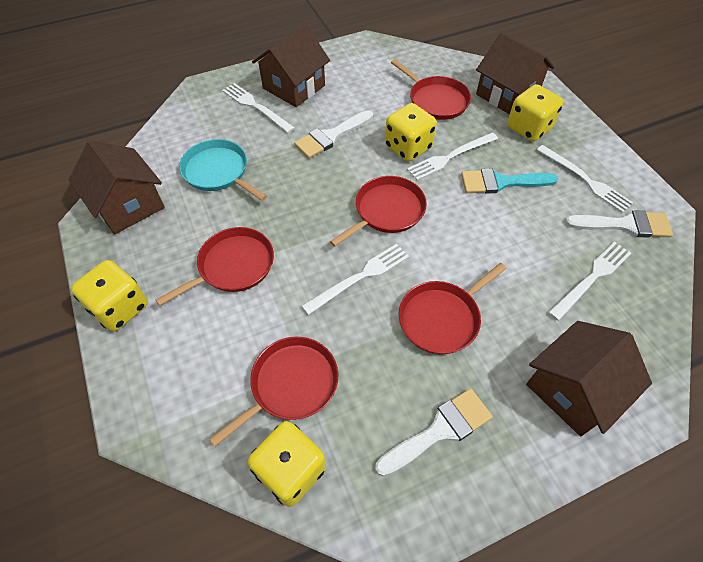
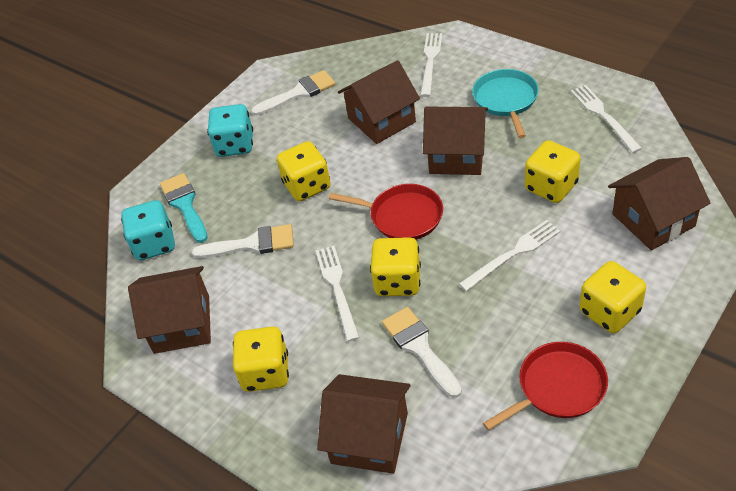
brown house: [69,140,165,234] [252,25,330,107] [476,33,554,114] [526,321,652,436] = 4 -> [128,266,211,354] [317,374,410,474] [338,60,420,144] [423,107,488,175] [608,157,710,250] = 5
red pan: [156,227,274,306] [209,337,338,447] [330,176,427,247] [391,59,471,120] [399,263,507,354] = 5 -> [329,184,443,240] [483,342,608,431] = 2
turquoise dice: none = 0 -> [121,200,175,260] [207,104,253,157] = 2
white fork: [222,83,295,133] [302,244,409,315] [407,133,498,180] [537,145,633,213] [548,241,631,321] = 5 -> [316,246,360,342] [420,33,443,97] [459,220,560,291] [571,85,642,153] = 4
yellow dice: [71,260,148,331] [248,421,326,507] [385,103,437,162] [507,84,563,141] = 4 -> [233,326,289,392] [277,141,331,201] [370,237,421,296] [525,140,581,203] [580,261,646,333] = 5

